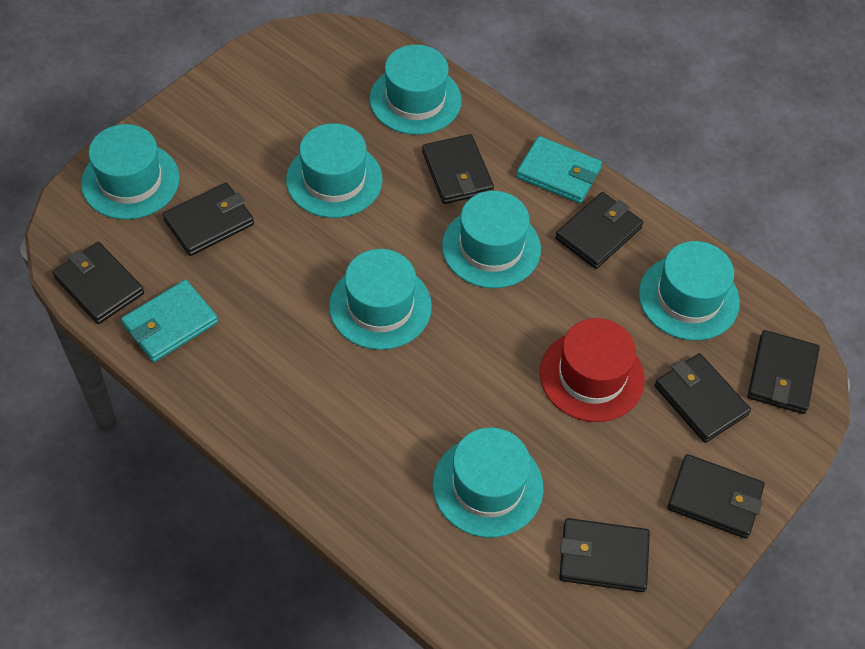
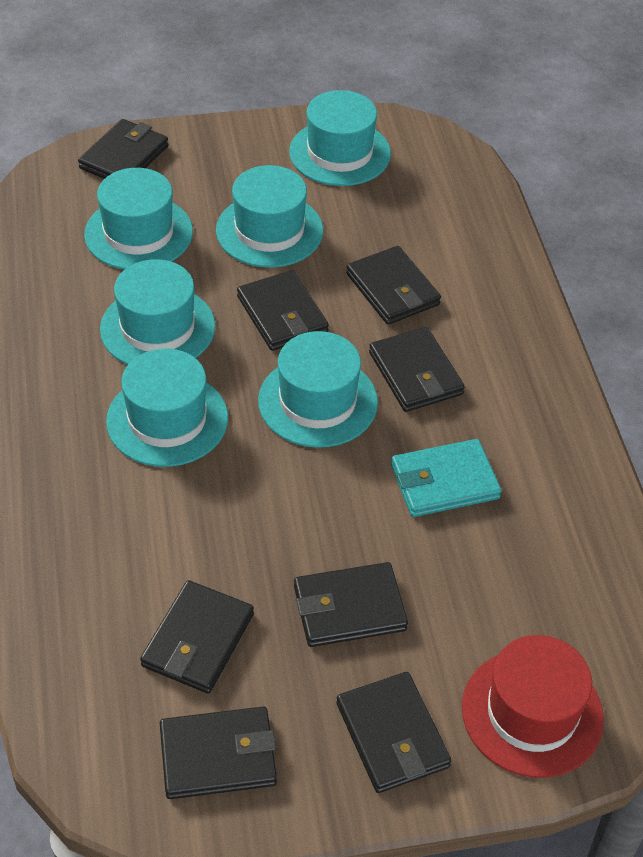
turquoise hat: [81,124,180,220] [286,123,383,218] [329,249,432,350] [369,45,462,135] [433,428,544,537] [442,191,541,288] [639,241,740,341] = 7 -> [84,168,193,270] [100,259,215,365] [106,349,228,467] [216,165,323,268] [258,331,378,448] [289,90,391,186] = 6
turquoise wallet: [121,280,218,362] [516,136,602,204] = 2 -> [391,439,502,517] = 1

